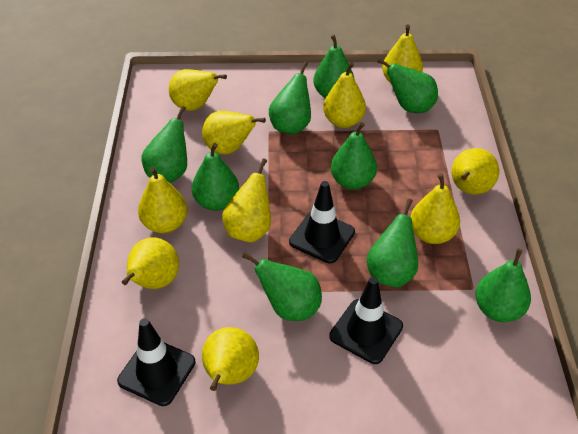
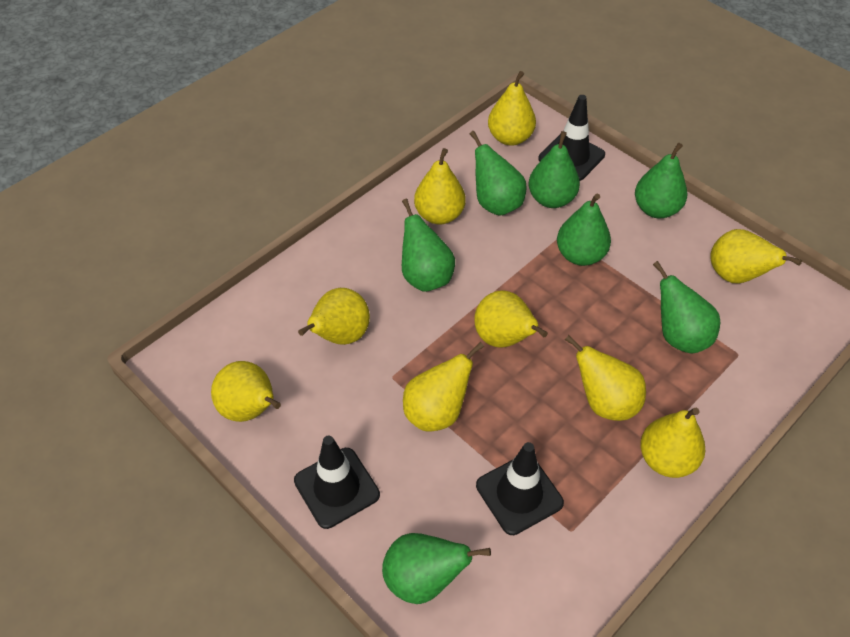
green pear: [142,106,187,183] [192,143,239,211] [242,252,322,321] [269,62,311,135] [313,34,354,98] [331,122,377,190] [367,199,418,287] [377,58,438,113] [475,248,531,322] = 9 -> [382,533,491,604] [402,199,455,292] [470,131,527,216] [529,131,580,208] [557,193,611,266] [635,143,687,219] [653,261,720,353] = 7
yellow pear: [122,237,179,289] [138,167,187,233] [169,69,227,111] [202,111,266,155] [202,327,259,391] [222,158,271,242] [323,62,366,128] [382,24,423,83] [411,173,460,244] [451,148,499,195] = 10 -> [211,361,281,422] [298,288,370,345] [403,342,484,431] [414,148,465,225] [474,290,548,348] [488,71,536,146] [565,335,646,421] [640,408,705,478] [710,229,802,283] = 9

